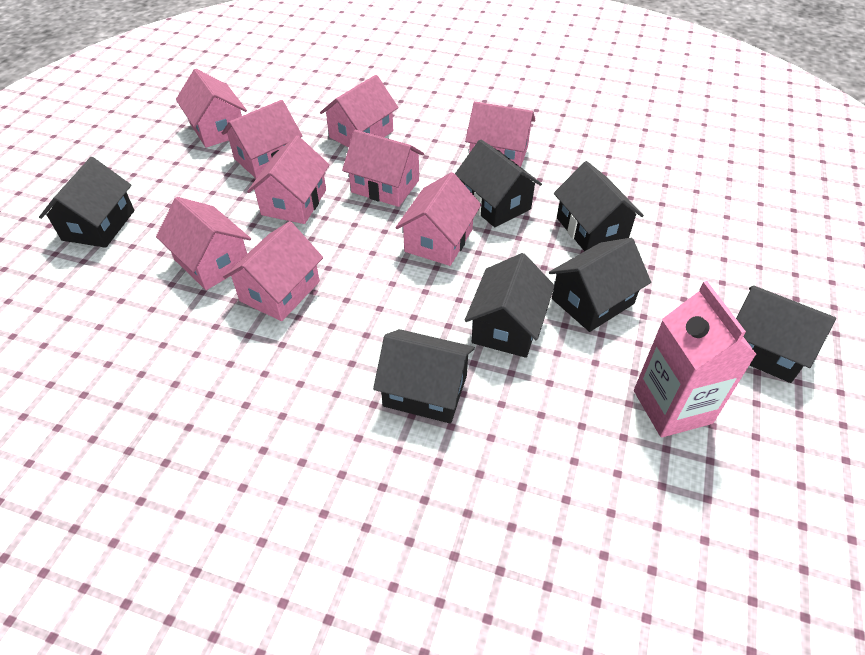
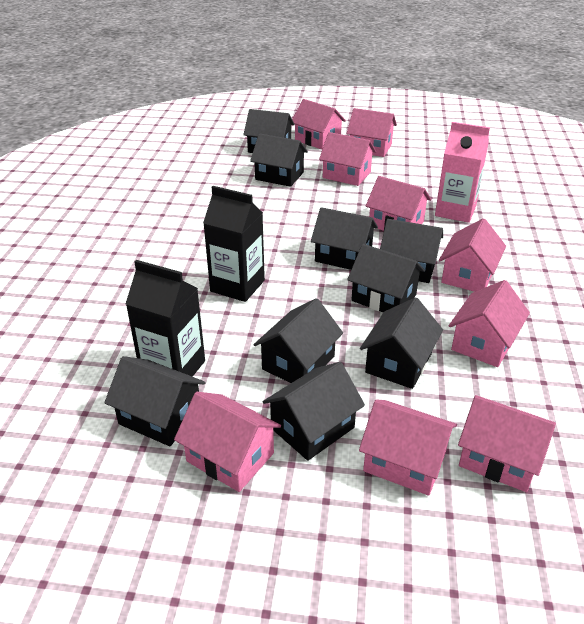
black carton: none = 0 -> [126,260,205,377] [203,186,265,302] = 2
black house: [39,157,135,248] [373,329,475,424] [455,139,542,227] [465,253,555,358] [549,238,651,332] [554,161,644,251] [736,285,836,383] = 7 -> [104,356,206,446] [243,109,294,153] [250,133,308,187] [254,298,343,383] [262,362,365,461] [311,207,378,270] [347,244,425,313] [360,297,443,389] [380,219,443,283] = 9

